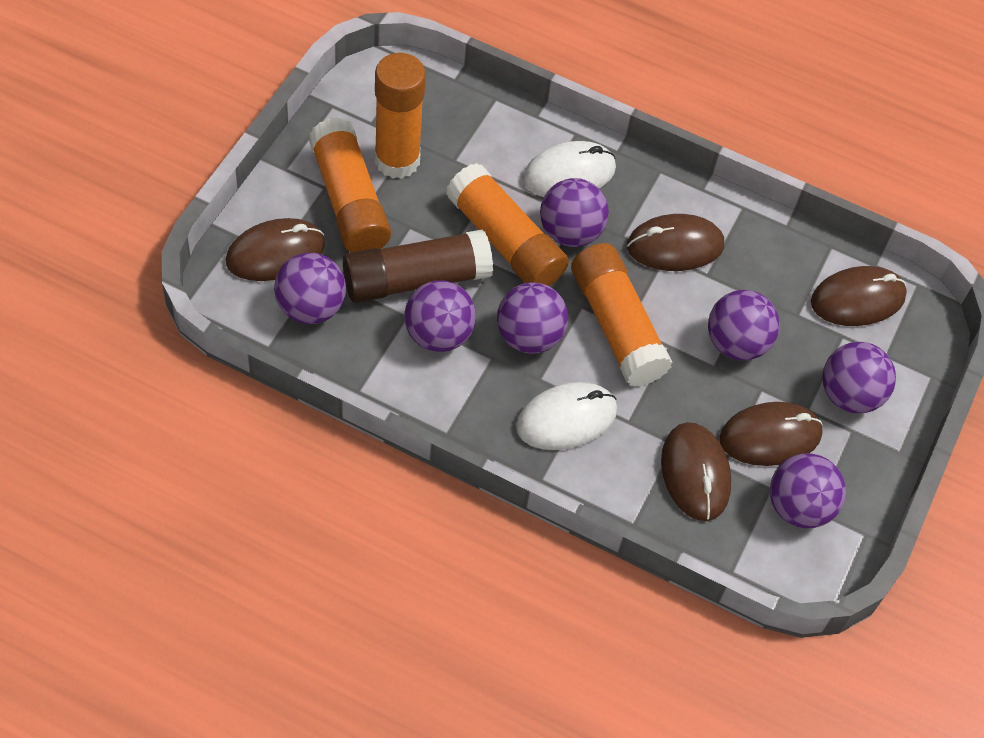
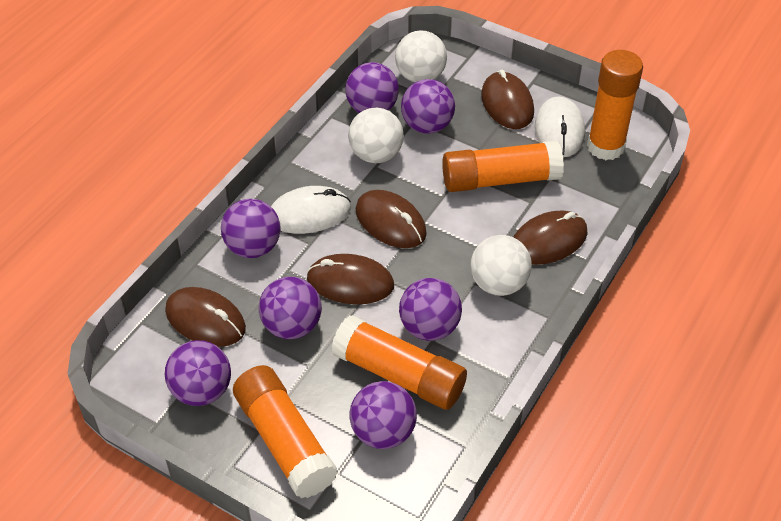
brown glue stick: [343,229,493,303] = 1 -> none = 0
white ball: none = 0 -> [348,108,404,163] [395,30,447,82] [470,235,532,296] = 3

